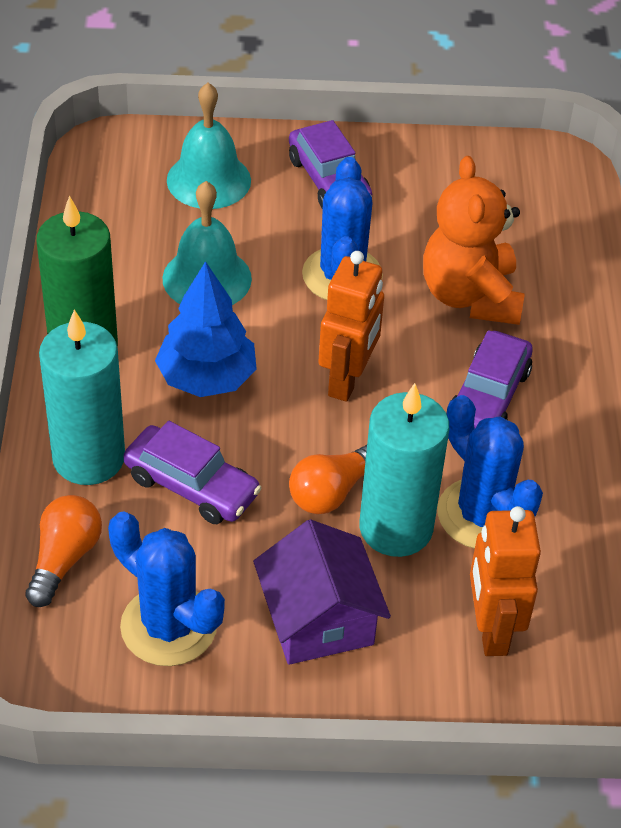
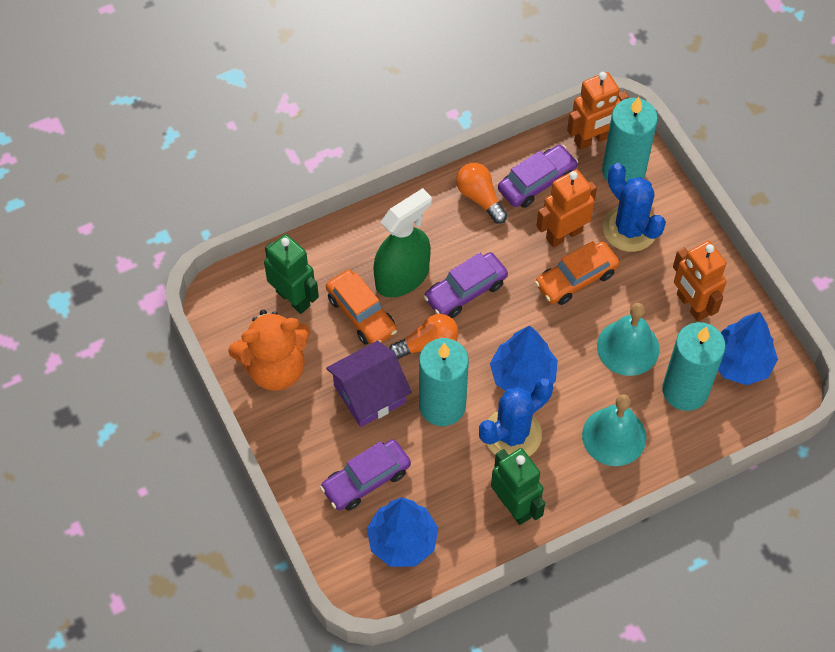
blue cactus: [108,511,225,666] [302,157,383,300] [437,395,543,549] = 3 -> [479,378,553,456] [603,163,666,252] = 2
blue tree: [155,261,257,397] = 1 -> [367,497,438,567] [490,325,558,394] [718,312,778,385] = 3
green candle: [37,195,118,347] = 1 -> none = 0
green robot: none = 0 -> [264,234,319,314] [491,448,545,525] = 2
green spray bottle: none = 0 -> [373,188,432,297] = 1
orange car: none = 0 -> [326,270,397,345] [535,241,620,305] = 2
orange robot: [318,251,384,402] [470,506,541,656] = 2 -> [536,169,597,248] [567,72,629,150] [673,241,727,322] = 3
turquoise candle: [39,309,125,485] [359,383,449,557] = 2 -> [419,338,469,426] [602,97,658,183] [662,322,725,411] = 3

